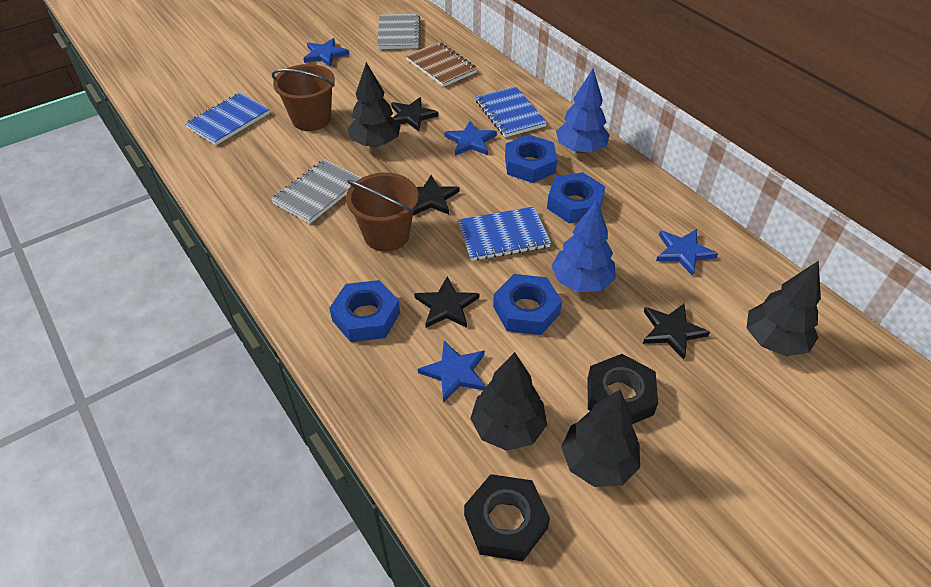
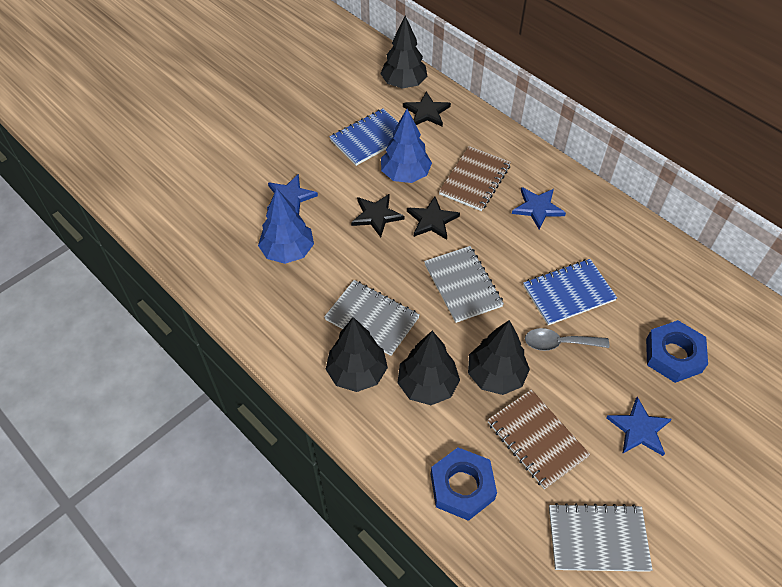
black nut: [464,474,550,561] [587,354,658,424] = 2 -> none = 0
black star: [391,97,438,131] [413,175,459,215] [414,277,479,328] [643,304,710,360] = 4 -> [351,193,404,237] [403,91,451,127] [407,197,460,240] = 3
blue notebook: [185,93,270,145] [458,207,551,261] [476,86,547,137] = 3 -> [330,109,398,166] [523,259,617,325] = 2
blue nut: [329,280,400,342] [493,274,562,335] [505,134,557,183] [547,172,605,223] = 4 -> [431,447,497,521] [646,320,708,383] = 2
blue star: [303,38,349,67] [418,341,486,403] [444,121,497,156] [656,229,718,276] = 4 -> [267,174,318,214] [512,187,566,230] [607,397,672,456] = 3
brown bucket: [272,64,335,131] [346,173,419,252] = 2 -> none = 0
brown notebook: [406,42,477,87] = 1 -> [439,146,511,211] [488,389,590,489] = 2
grey notebook: [271,159,362,224] [377,14,420,49] = 2 -> [324,280,420,356] [424,246,504,323] [549,503,653,572] = 3
grey spoon: none = 0 -> [525,328,609,351] = 1

